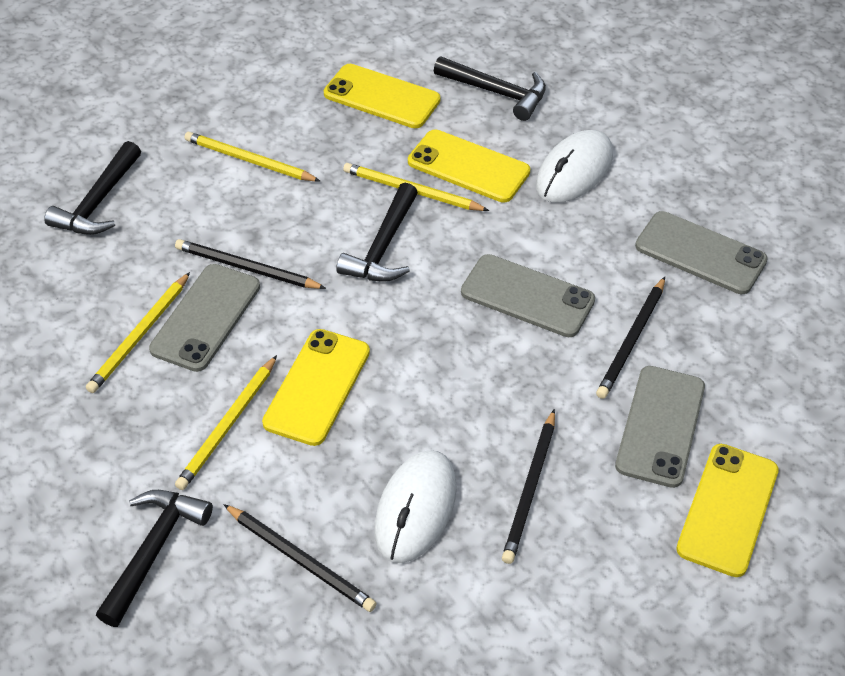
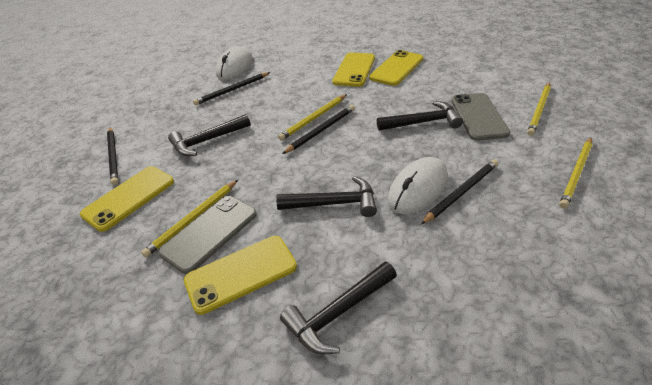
grey phone: [149,264,260,372] [461,254,595,337] [615,366,705,488] [635,211,768,294] = 4 -> [158,196,257,274] [451,93,510,141] = 2

